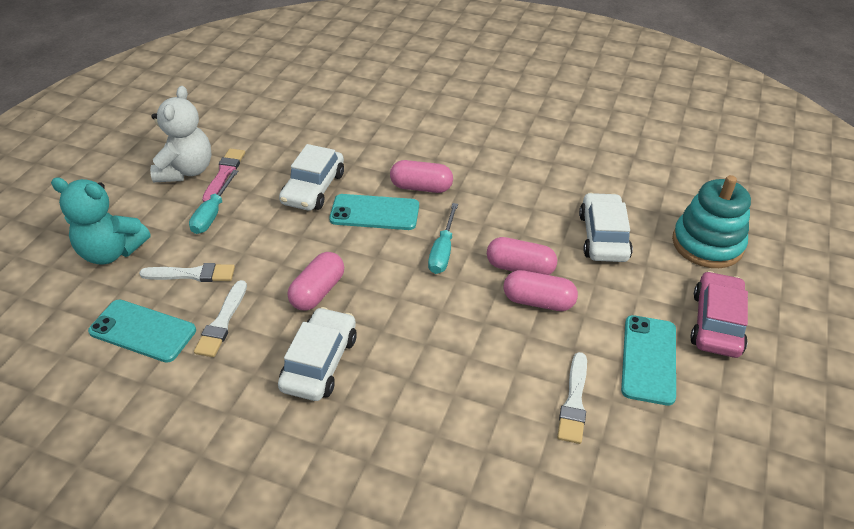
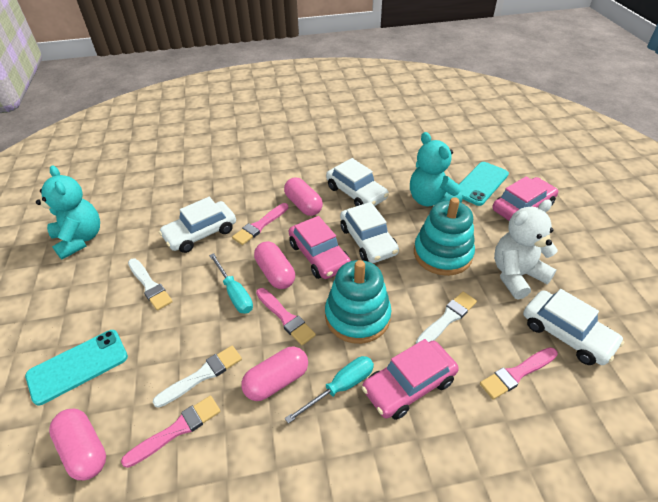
pink brush: [202,148,245,202] = 1 -> [121,396,220,468] [232,203,289,245] [256,288,316,345] [480,347,558,399] = 4
pink car: [690,271,748,358] = 1 -> [289,216,351,279] [362,339,459,420] [492,176,558,221] = 3
turquoise phone: [88,299,196,363] [329,194,419,230] [621,315,676,406] = 3 -> [25,330,128,405] [459,162,509,206] = 2
turquoise stacking toy: [672,175,751,268] = 1 -> [325,260,391,344] [414,197,475,276] = 2
turquoise teddy bear: [51,178,151,265] = 1 -> [36,165,100,259] [410,132,462,206] = 2
white car: [278,307,357,401] [279,144,344,211] [579,193,633,262] = 3 -> [159,197,236,253] [326,158,389,206] [340,202,399,263] [523,289,624,365] = 4

